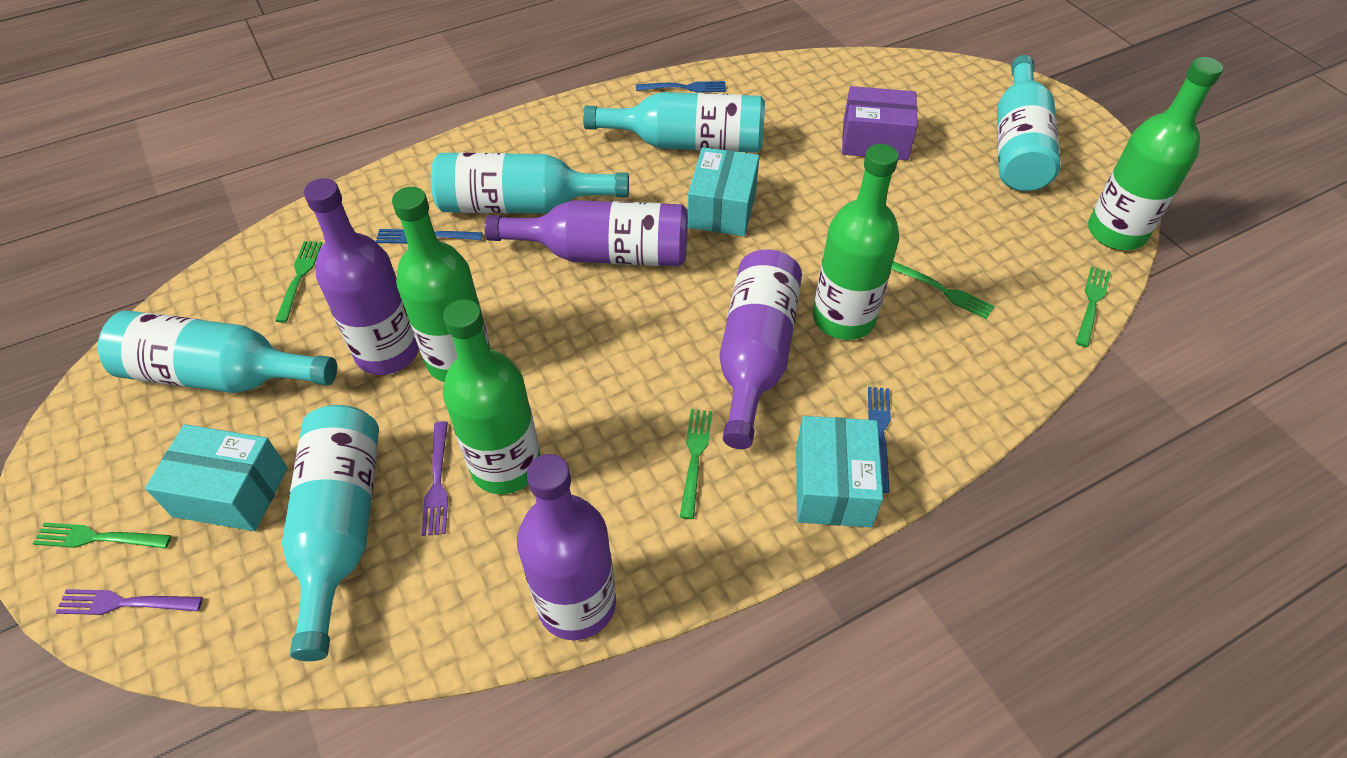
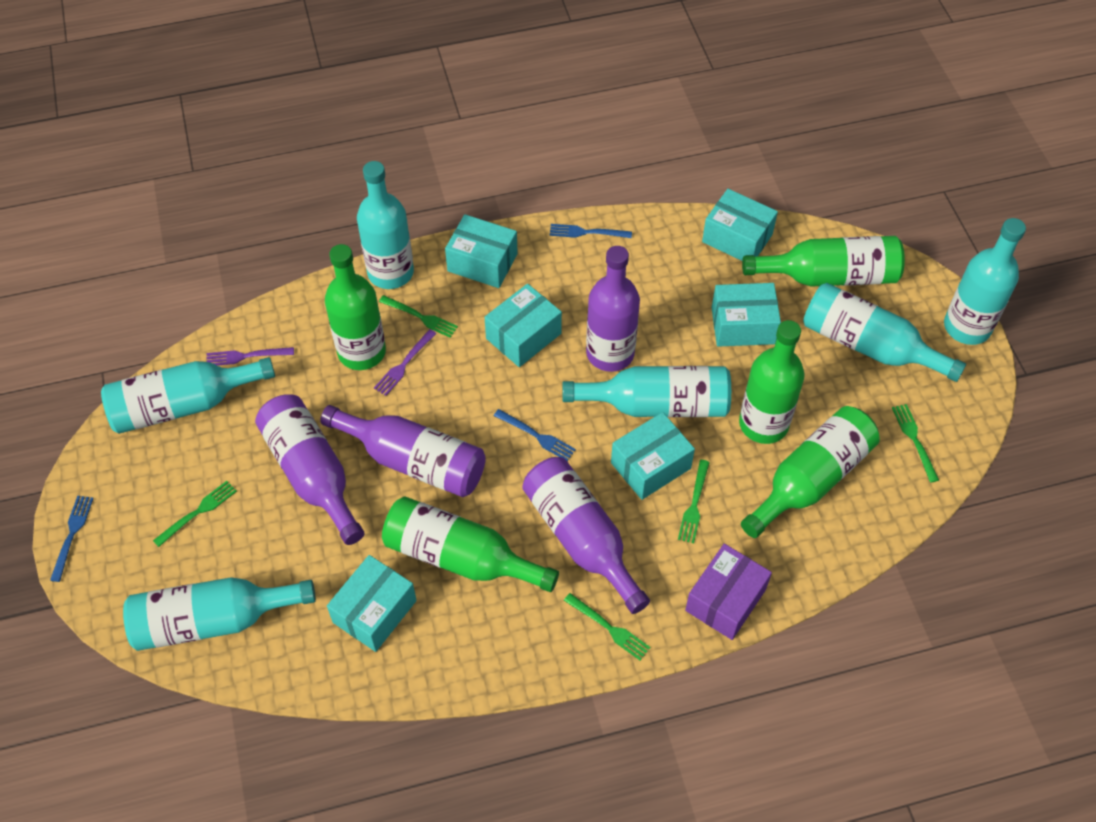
green bottle: [392,187,491,382] [443,299,541,494] [813,144,899,340] [1088,57,1223,250] = 4 -> [325,244,386,370] [382,496,559,592] [739,320,804,444] [741,406,880,538] [742,236,905,286] = 5
turquoise bottle: [98,310,337,393] [282,405,379,661] [431,152,629,214] [583,92,765,153] [997,55,1061,191] = 5 -> [101,357,275,434] [123,577,316,651] [357,161,414,289] [563,366,731,417] [803,283,966,382] [944,218,1026,345] = 6
turquoise box: [145,424,288,531] [688,147,759,236] [796,416,883,527] = 3 -> [327,555,417,652] [445,214,518,288] [485,284,562,367] [611,412,695,500] [702,189,778,261] [711,283,781,347] = 6

